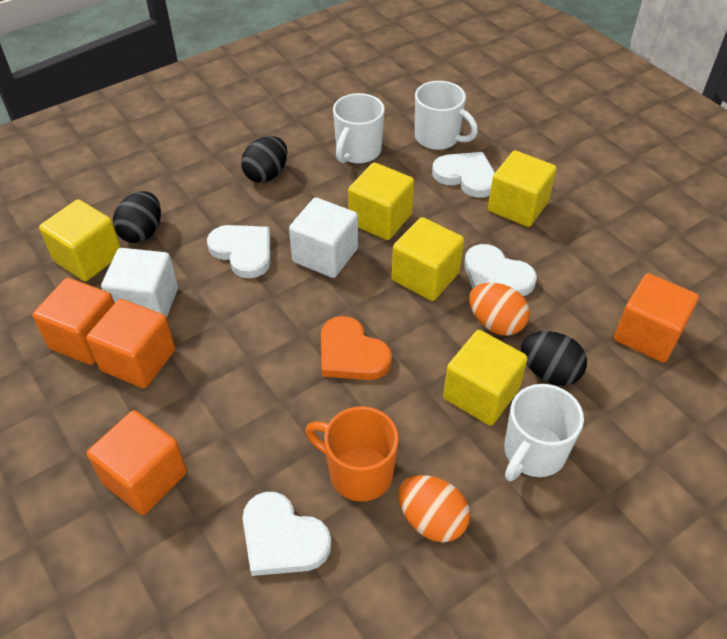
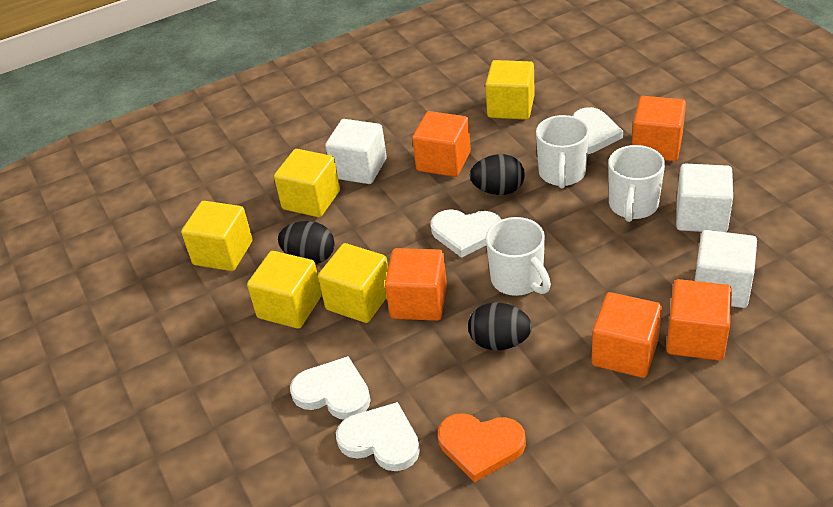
orange cube: [32,278,114,365] [86,299,175,388] [87,410,187,515] [614,273,699,363] = 4 -> [385,248,447,321] [412,111,471,177] [592,292,662,378] [632,96,686,161] [666,279,732,361] = 5
orange egg: [398,475,470,543] [469,283,530,336] = 2 -> none = 0
orange mug: [305,406,399,501] = 1 -> none = 0
white cube: [101,248,178,319] [289,197,358,278] = 2 -> [325,119,387,184] [676,164,733,232] [695,230,757,308] = 3

